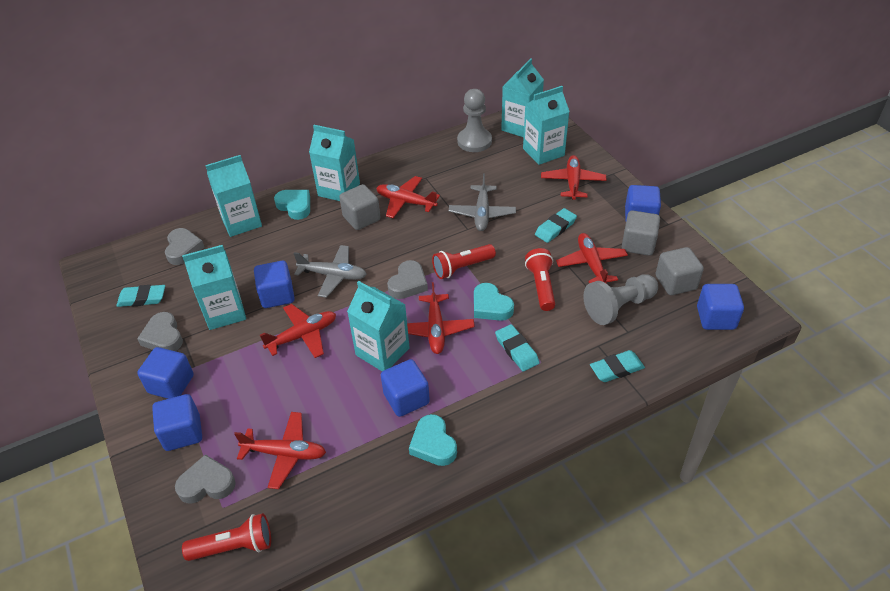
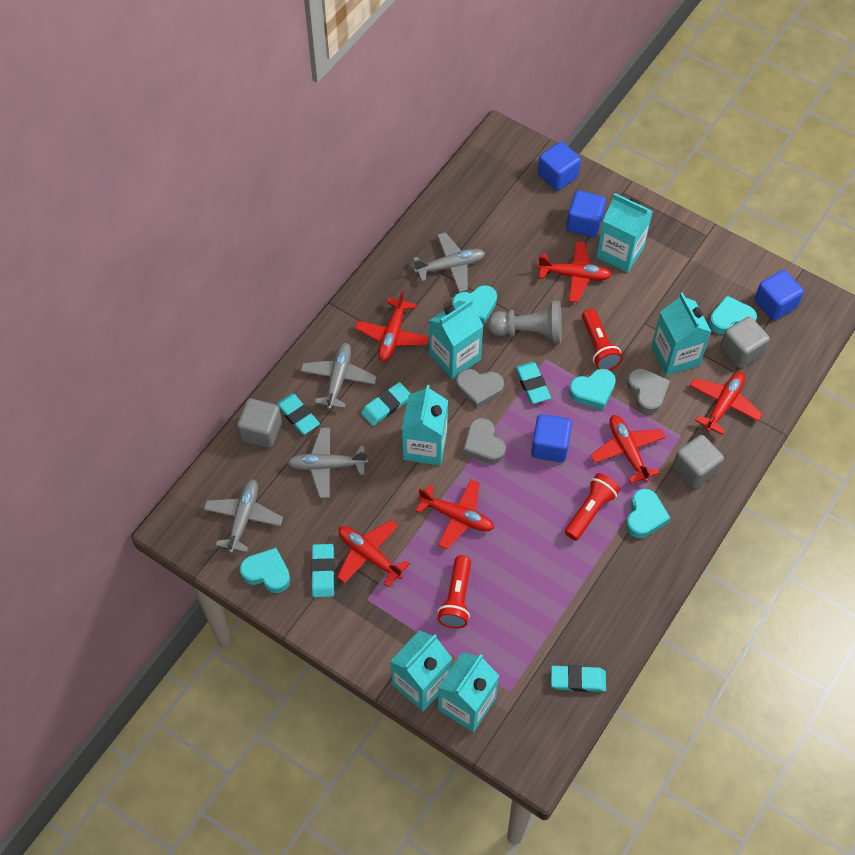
blue cube: [137,347,194,399] [152,394,202,451] [254,261,295,308] [381,359,430,417] [625,185,661,220] [697,284,744,330] = 6 -> [531,414,572,462] [538,141,581,191] [566,190,606,237] [755,270,804,321] = 4
grey heart: [137,312,183,351] [165,228,204,265] [175,454,236,504] [387,260,428,299] = 4 -> [456,369,504,409] [463,418,506,464] [627,368,670,414] = 3
grey pawn: [457,89,492,152] [583,274,658,325] = 2 -> [487,300,562,344] = 1
grey plane: [293,245,367,298] [449,173,516,231] = 2 -> [203,479,283,553] [287,427,368,498] [301,343,377,410] [413,232,485,292] = 4
turquoise eraser: [116,285,165,307] [495,324,540,371] [535,208,577,243] [590,350,645,382] = 4 -> [276,393,320,435] [311,544,335,597] [361,382,411,426] [515,362,551,404] [551,665,606,692] = 5
turquoise heart: [274,190,310,220] [409,414,457,466] [474,283,514,321] = 3 -> [240,548,290,593] [452,285,497,324] [569,369,616,410] [626,489,670,538] [709,296,757,334] = 5

